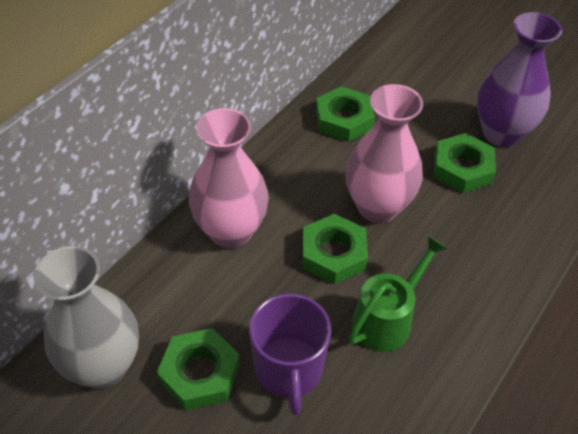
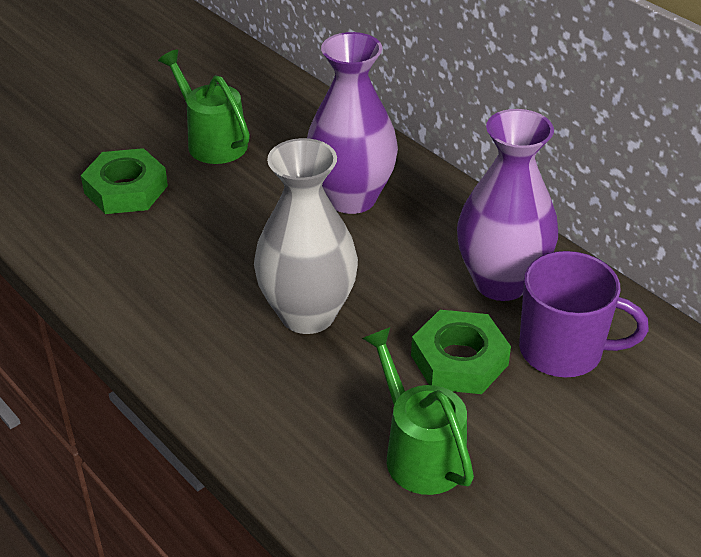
green nut: [157,328,240,410] [303,214,368,284] [316,86,375,142] [434,133,496,193] = 4 -> [81,148,168,214] [411,310,511,394] = 2
green watering can: [348,236,448,352] = 1 -> [158,49,250,164] [362,327,474,495] = 2
pink vase: [189,108,269,249] [345,84,423,223] = 2 -> none = 0
purple vase: [477,12,563,147] = 1 -> [307,32,398,214] [457,109,558,301] = 2

